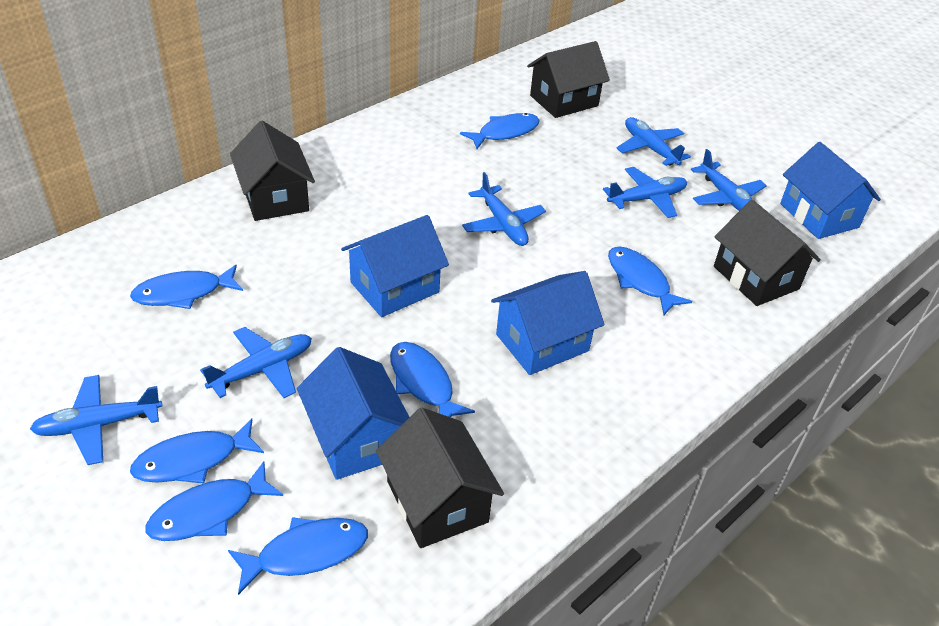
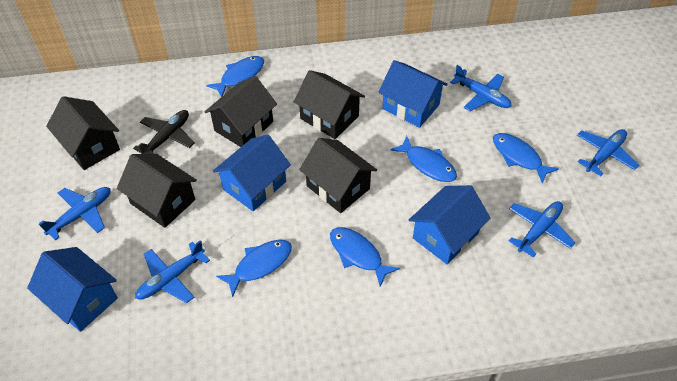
black house: [230,121,315,221] [376,408,504,548] [527,41,610,118] [714,200,821,306] = 4 -> [46,96,120,170] [117,154,197,228] [205,76,277,147] [294,70,365,139] [299,138,377,213] = 5
black plane: none = 0 -> [133,110,195,154] = 1
blue fish: [130,265,243,309] [130,418,264,483] [145,461,283,541] [228,517,368,595] [390,342,475,417] [460,113,540,149] [608,247,692,315] = 7 -> [206,56,264,97] [216,240,292,297] [330,227,400,286] [390,136,457,182] [493,133,559,184] = 5
blue plane: [30,375,162,465] [200,327,312,398] [462,172,546,246] [603,167,687,218] [616,117,691,166] [691,149,767,211] = 6 -> [39,187,111,240] [135,240,210,303] [450,65,511,111] [509,201,576,258] [577,129,639,176] = 5

